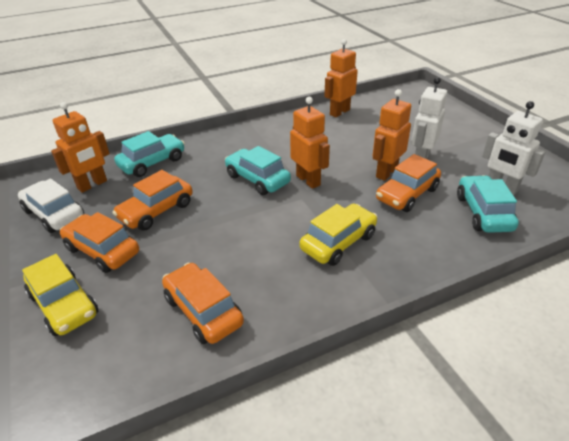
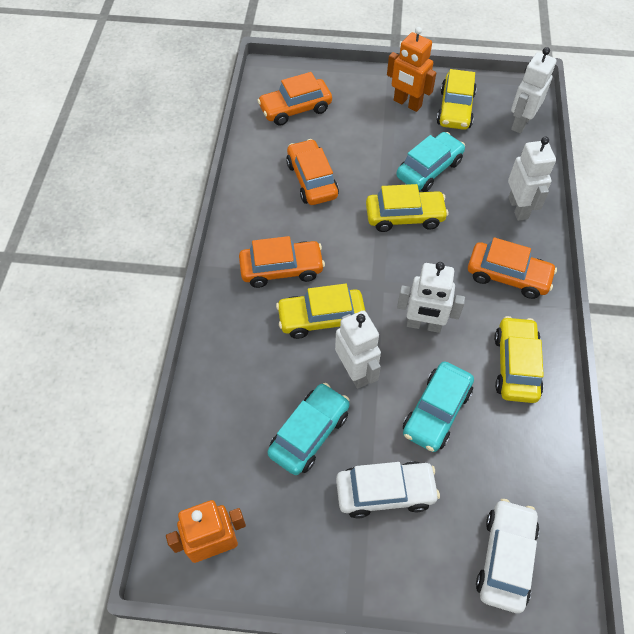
orange robot: [51,102,110,193] [290,97,330,189] [324,39,358,117] [373,89,411,181] = 4 -> [166,500,246,563] [387,27,436,112] = 2
white car: [18,179,84,233] = 1 -> [336,461,440,518] [476,499,539,613] = 2
white robot: [411,77,447,159] [482,101,545,196] = 2 -> [335,310,381,389] [397,262,465,333] [508,137,556,221] [511,47,557,134] = 4
yellow car: [22,254,98,336] [300,203,378,266] = 2 -> [276,284,365,339] [366,184,449,232] [436,69,477,130] [494,316,544,403] = 4

